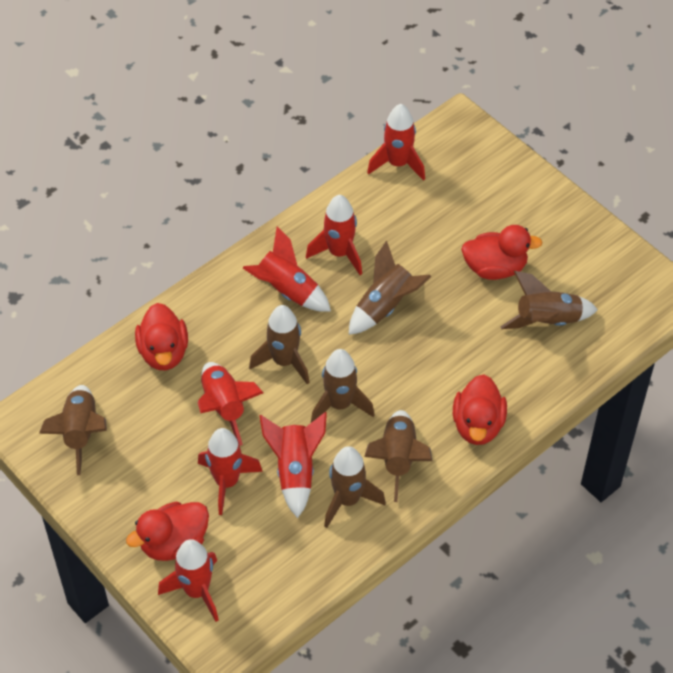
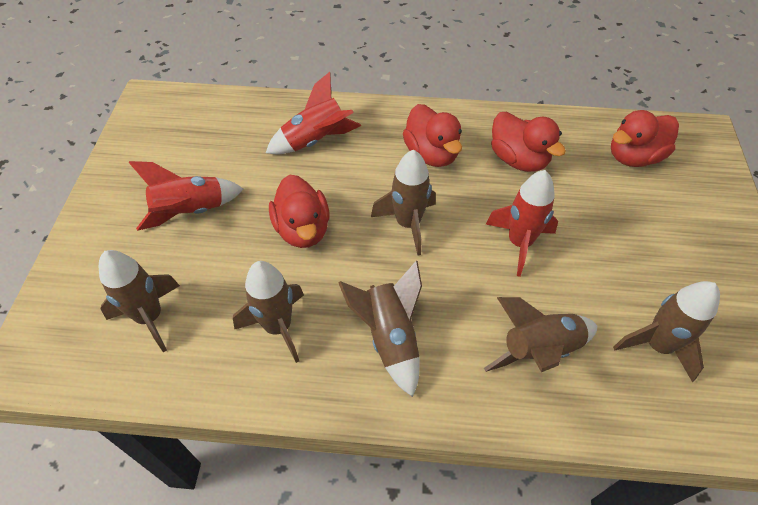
brown rocket: [39,385,107,475] [249,305,310,385] [311,349,375,423] [324,446,386,528] [349,241,432,335] [364,410,432,502] [501,271,598,329] = 7 -> [99,250,180,352] [233,261,304,363] [338,261,422,397] [371,149,436,256] [484,297,597,372] [613,281,720,382] = 6
red rocket: [158,539,219,622] [198,362,264,446] [198,428,263,515] [243,227,331,312] [259,412,327,518] [306,195,362,275] [367,104,425,181] = 7 -> [129,161,243,231] [266,72,361,154] [486,170,558,277] = 3

